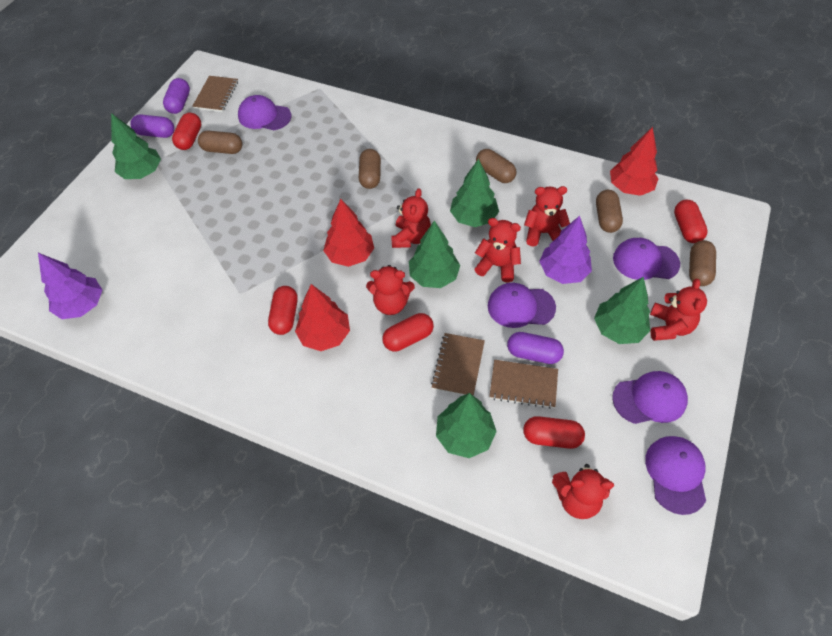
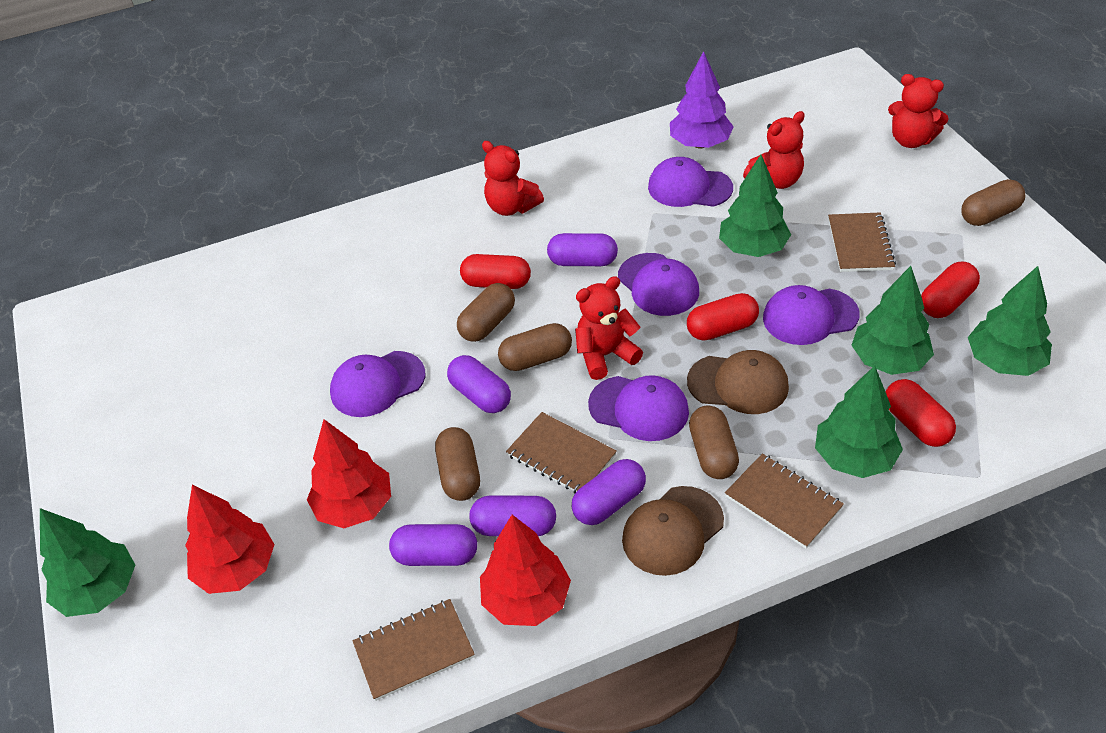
brown cap: none = 0 -> [622,486,724,576] [687,350,789,414] = 2
brown notebook: [192,76,238,112] [431,333,485,396] [489,360,558,409] = 3 -> [353,599,475,701] [506,412,617,493] [725,454,844,549] [828,213,896,272] = 4
purple capsule: [130,114,174,138] [163,78,190,114] [507,332,564,364] = 3 -> [389,524,477,566] [447,355,511,413] [469,495,556,536] [547,233,618,266] [571,459,646,525] = 5
purple tree: [38,253,102,319] [539,216,592,284] = 2 -> [670,51,734,148] = 1
red capsule: [172,113,201,150] [268,286,298,335] [382,313,434,352] [523,416,585,449] [674,200,708,243] = 5 -> [460,254,531,289] [687,293,759,341] [886,379,956,447] [921,262,980,318] = 4
red teddy bear: [366,265,415,315] [391,188,431,248] [474,218,521,282] [524,186,570,247] [552,464,614,519] [650,279,707,341] = 6 -> [482,141,544,216] [575,276,643,380] [743,111,805,189] [888,74,949,148] = 4

